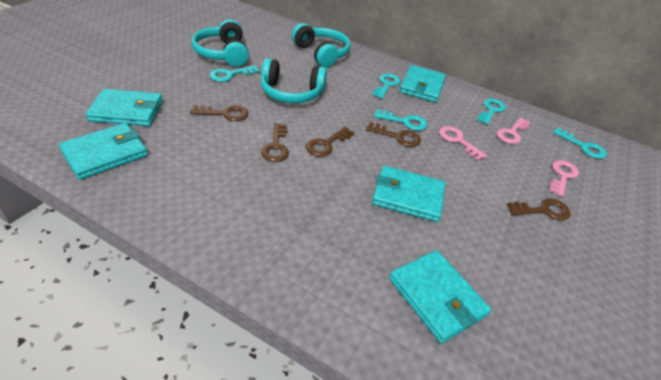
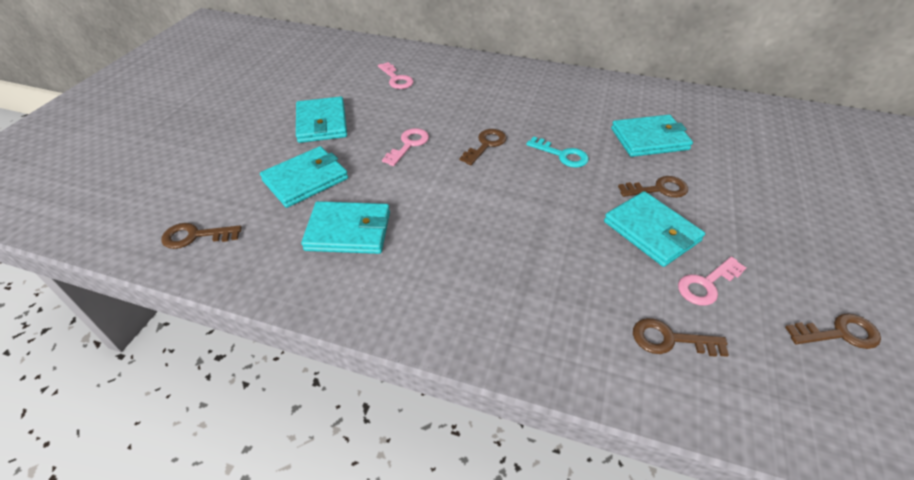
turquoise headphones: [192,19,249,67] [261,58,327,103] [292,23,351,68] = 3 -> none = 0
turquoise key: [210,65,260,82] [373,74,401,99] [374,109,427,131] [478,98,506,125] [553,128,607,159] = 5 -> [526,136,589,168] = 1

